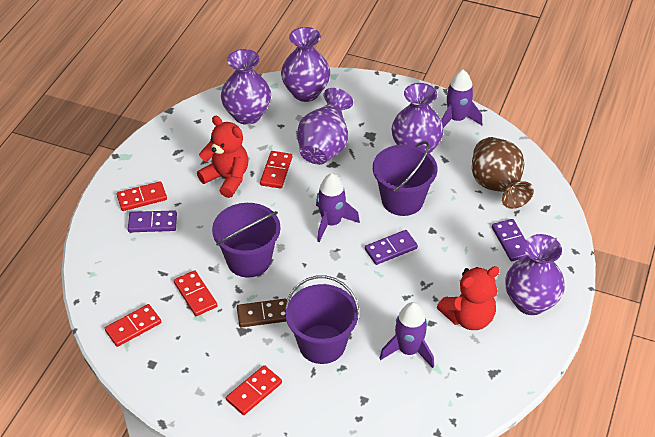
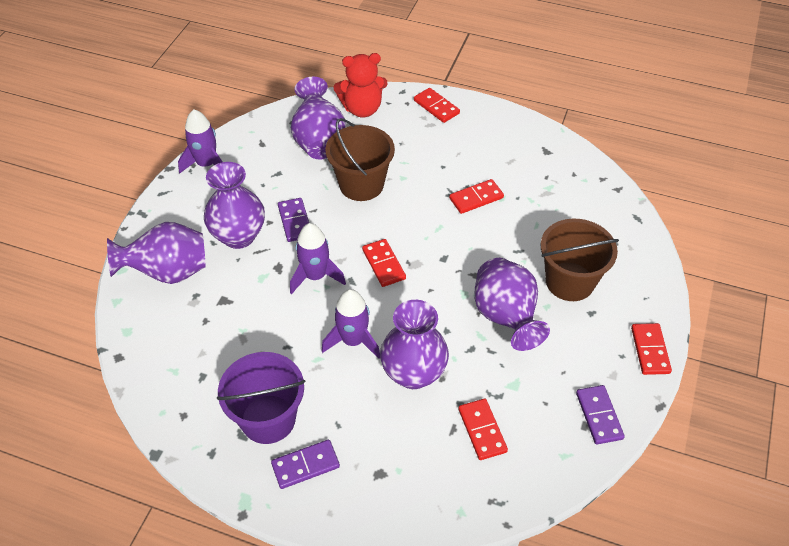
brown bucket: none = 0 -> [325,118,395,201] [541,219,619,301] = 2
brown domino: [237,299,287,328] = 1 -> none = 0
brown vase: [472,137,534,209] = 1 -> none = 0
purple bucket: [212,203,280,278] [285,275,359,364] [373,141,437,216] = 3 -> [217,352,305,444] = 1
red teddy bear: [197,116,248,198] [437,266,500,330] = 2 -> [334,53,388,117] = 1

